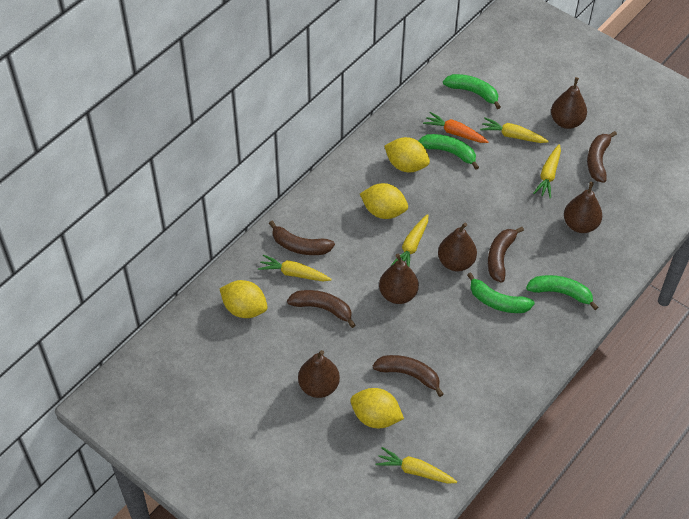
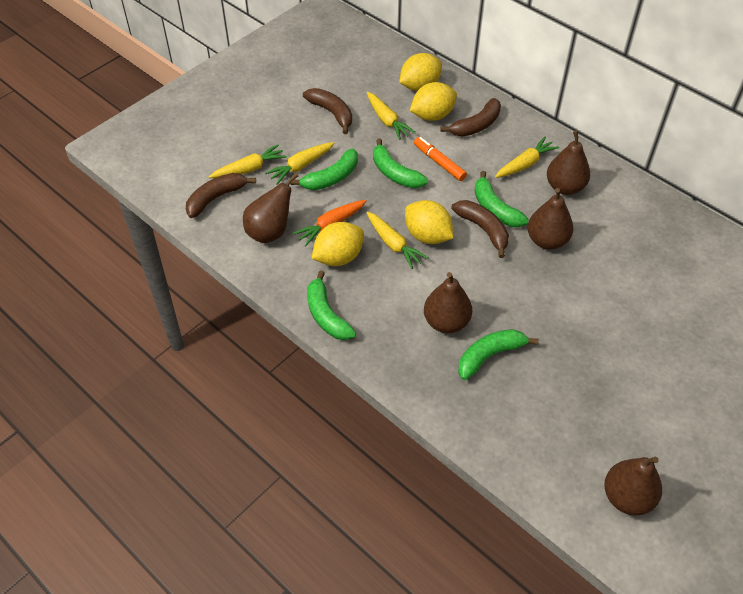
brown banana: [269,221,335,255] [287,290,356,328] [373,355,444,397] [488,227,524,283] [587,131,617,183] = 5 -> [186,173,256,218] [303,88,352,134] [440,98,501,137] [451,200,509,258] = 4
green banana: [419,134,479,170] [443,74,501,109] [467,272,535,313] [526,275,598,310] = 4 -> [291,149,358,190] [307,270,356,340] [373,139,428,188] [458,329,539,380] [475,171,529,227] = 5
orange marker: none = 0 -> [414,137,467,181] = 1

